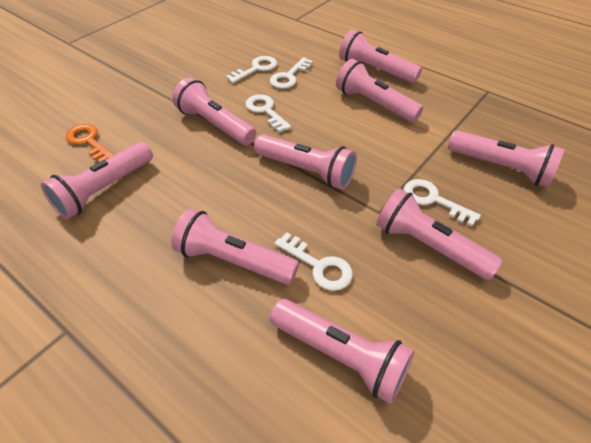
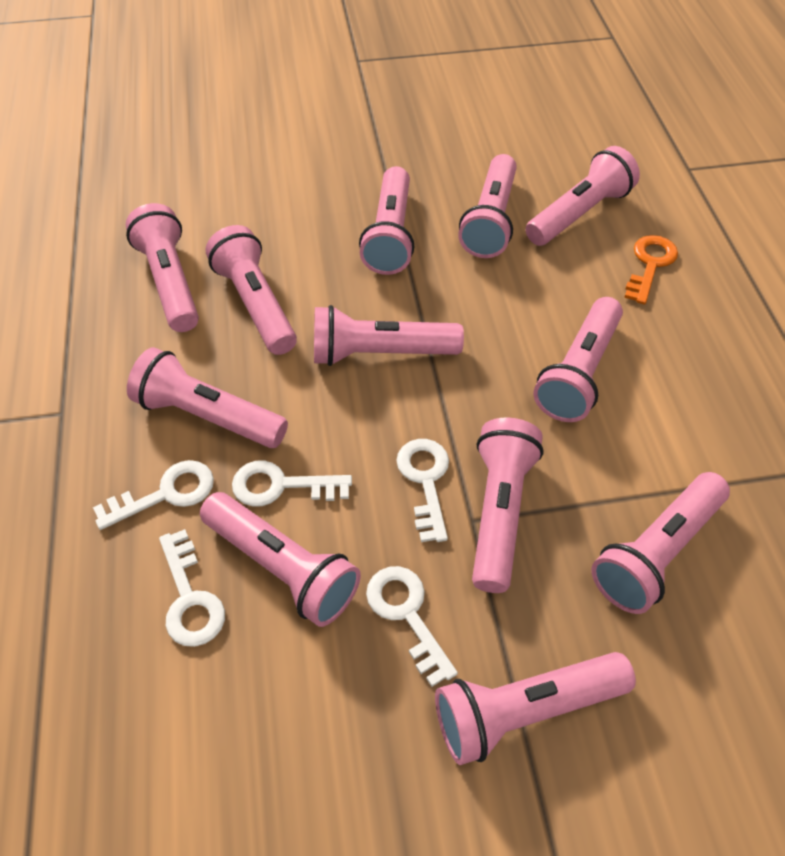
pink flashlight: [41,142,153,219] [171,209,299,285] [172,77,256,145] [254,134,357,190] [270,299,415,404] [336,59,423,122] [339,30,422,83] [376,188,503,280] [448,130,565,188] = 9 -> [126,203,199,332] [127,347,288,448] [200,492,361,627] [205,225,297,355] [314,305,464,366] [359,166,415,275] [435,652,636,765] [458,154,517,258] [472,418,544,593] [525,146,640,246] [533,297,623,422] [591,472,730,614] = 12

